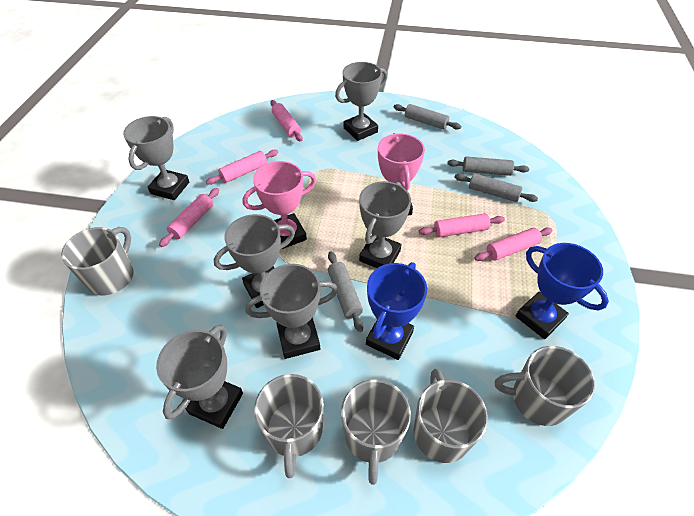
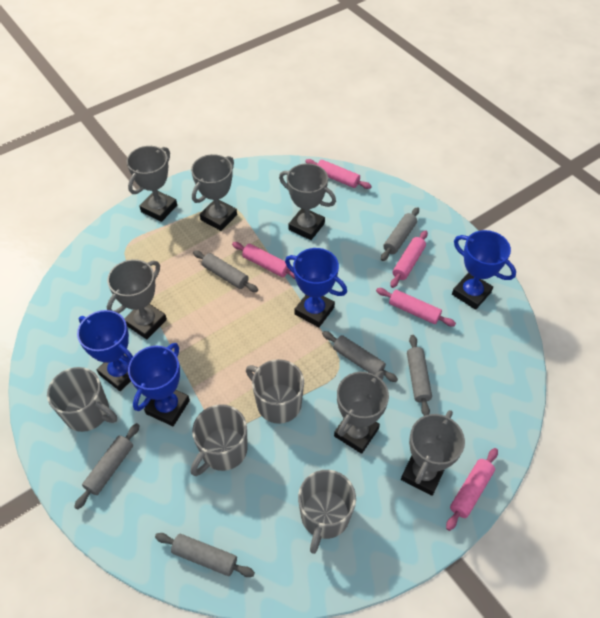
blue trophy: [366,262,427,360] [516,243,609,339] = 2 -> [77,310,133,391] [128,343,190,426] [285,248,347,327] [452,230,516,310] = 4
grey mug: [61,227,134,295] [254,374,324,478] [341,379,411,485] [414,369,488,463] [495,346,595,426] = 5 -> [47,367,117,432] [191,404,248,476] [246,359,304,424] [298,470,356,554] = 4
grey rolling pin: [328,251,363,332] [394,104,461,130] [447,156,529,176] [454,173,538,202] = 4 -> [74,423,140,510] [155,533,255,577] [193,250,258,292] [322,331,398,382] [381,207,419,261] [407,335,432,416] = 6
pink trophy: [243,161,316,249] [378,133,425,215] = 2 -> none = 0

